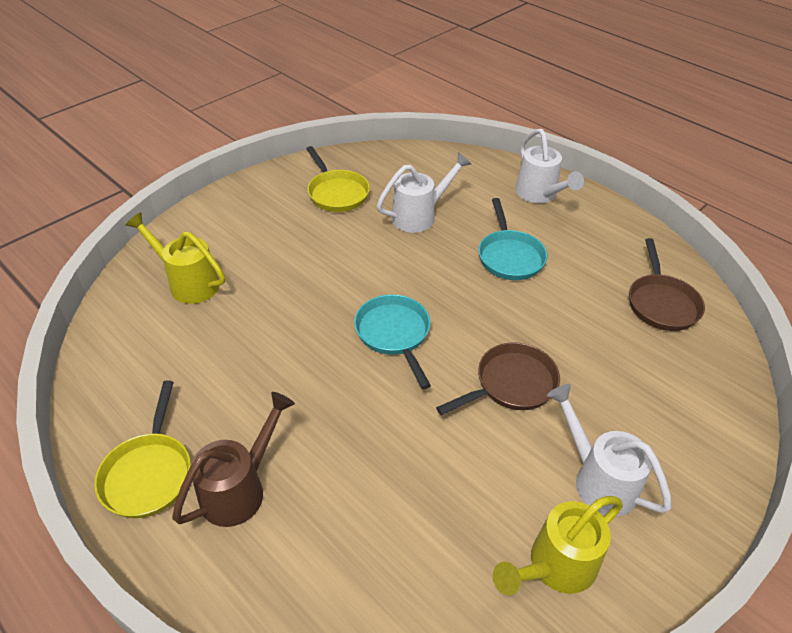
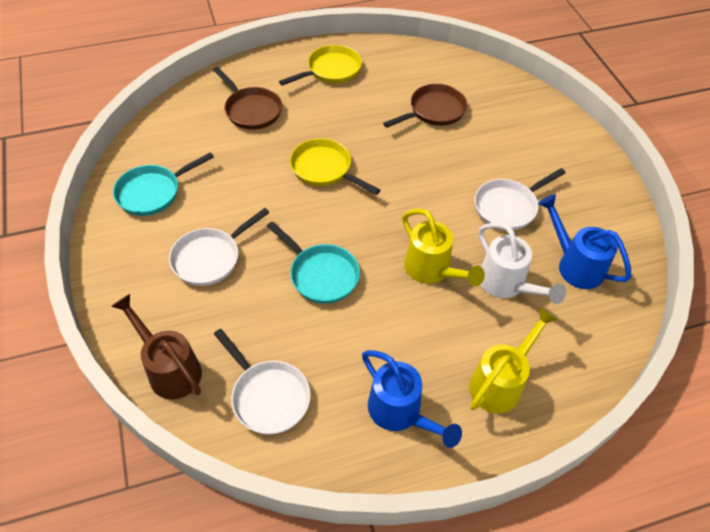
blue watering can: none = 0 -> [362,350,462,448] [538,194,632,289] = 2
white pan: none = 0 -> [169,208,269,286] [214,329,311,435] [474,168,566,230] = 3
white watering can: [377,152,471,233] [515,129,584,203] [547,384,672,516] = 3 -> [479,223,566,304] = 1

